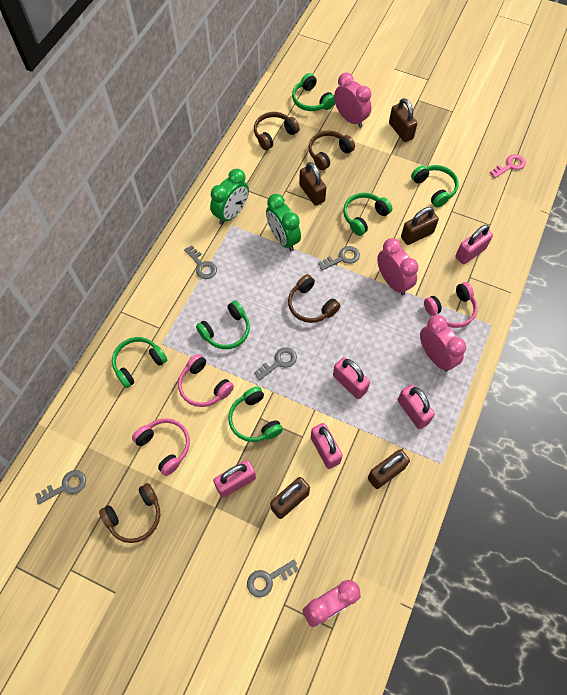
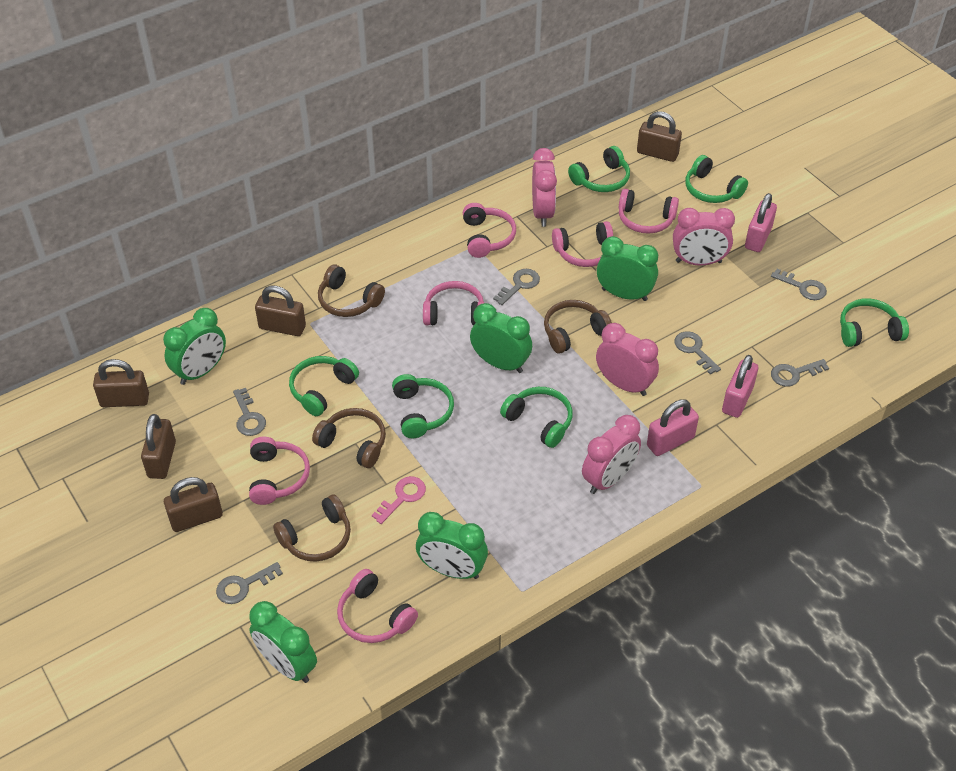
green clock: [210,169,249,225] [266,194,301,251] = 2 -> [163,308,226,385] [249,601,317,683] [416,512,488,579] [470,303,532,373] [597,236,658,301] = 5
grey key: [35,470,86,505] [184,245,217,279] [247,559,299,598] [254,347,297,380] [318,246,360,270] = 5 -> [216,562,283,604] [233,388,266,436] [493,269,540,305] [674,331,721,375] [771,269,827,300] [771,359,829,387] = 6
pink headphones: [132,418,190,476] [178,354,234,407] [424,282,478,328] = 3 -> [249,437,310,505] [337,569,418,643] [423,281,484,325] [463,203,516,258] [552,221,613,267] [619,189,679,234] = 6
pink padlock: [213,460,256,498] [311,423,343,469] [333,357,370,399] [398,384,435,429] [455,225,493,264] = 5 -> [647,399,699,456] [722,355,758,418] [745,193,777,252] = 3

